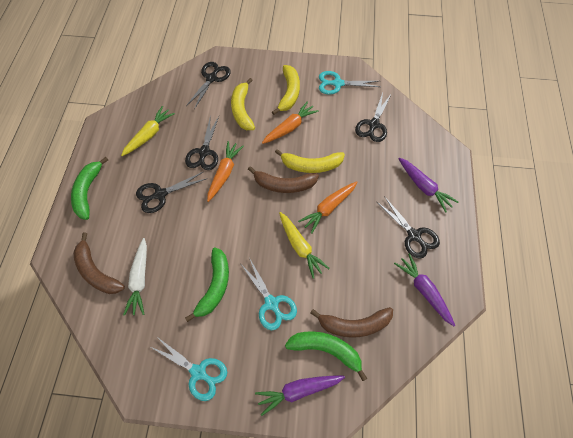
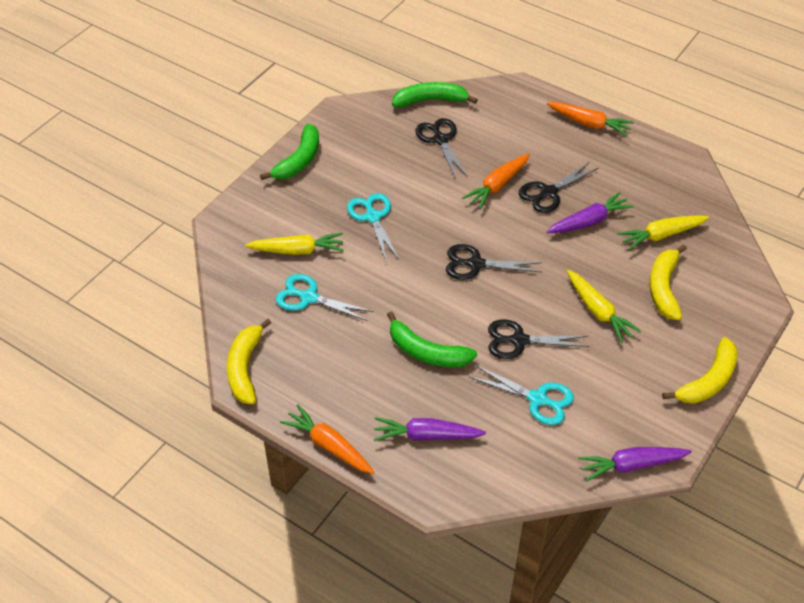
black scissors: [136,172,206,213] [185,115,219,170] [186,62,231,109] [355,93,392,142] [377,196,440,259] = 5 -> [415,118,468,179] [446,244,542,280] [488,319,590,359] [519,162,598,213] = 4
brown banana: [73,233,125,294] [248,166,319,193] [310,307,393,338] = 3 -> none = 0
white carrot: [123,238,147,316] = 1 -> none = 0
yellow carrot: [121,106,175,156] [279,212,330,279] = 2 -> [245,233,344,255] [567,270,641,343] [618,215,709,250] = 3

